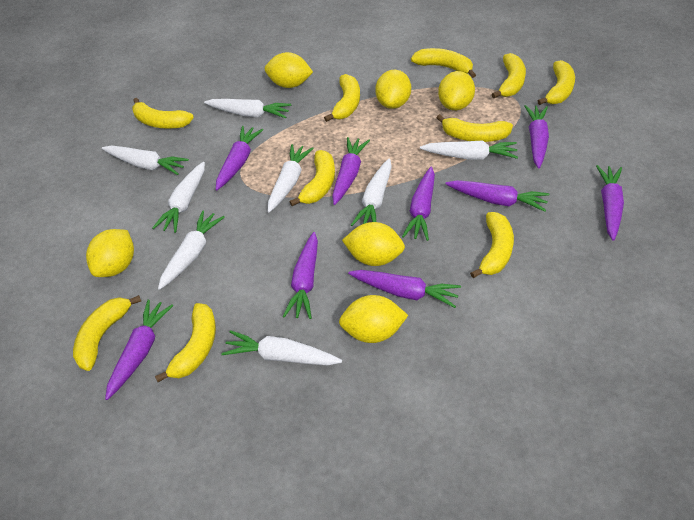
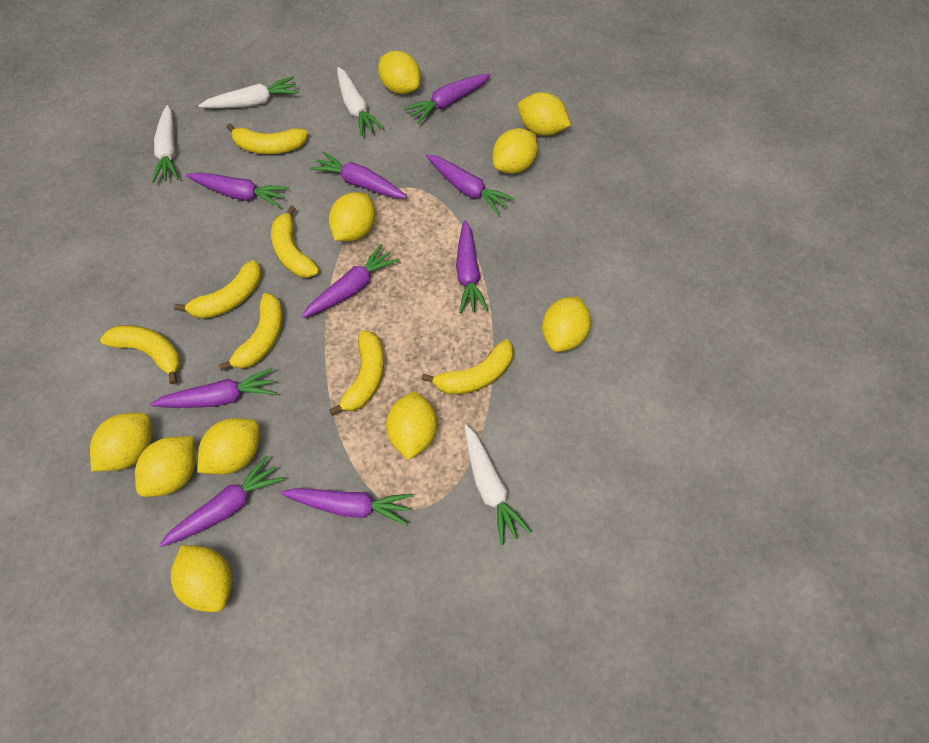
white carrot: [102,146,189,175] [152,162,205,233] [158,210,225,290] [204,99,291,118] [221,330,342,365] [268,144,314,212] [351,158,392,226] [420,140,518,160] = 8 -> [152,105,179,183] [198,77,299,108] [337,67,384,136] [464,424,532,545] = 4
yellow banana: [73,295,141,371] [132,98,194,129] [155,303,216,382] [289,150,335,206] [324,74,360,122] [411,48,476,78] [436,114,513,142] [470,212,514,278] [492,53,526,98] [538,60,575,105] = 10 -> [100,325,180,385] [174,260,261,319] [219,293,283,371] [226,123,308,154] [271,206,319,278] [329,330,384,416] [422,339,513,395] = 7
yellow lemon: [86,229,134,277] [265,52,313,88] [339,295,408,343] [342,222,405,266] [375,70,411,109] [438,71,475,110] = 6 -> [90,413,151,471] [135,436,196,497] [171,545,232,612] [197,418,259,475] [329,192,375,241] [378,51,421,94] [386,392,437,460] [492,128,538,174] [518,92,571,136] [542,297,591,352] = 10

